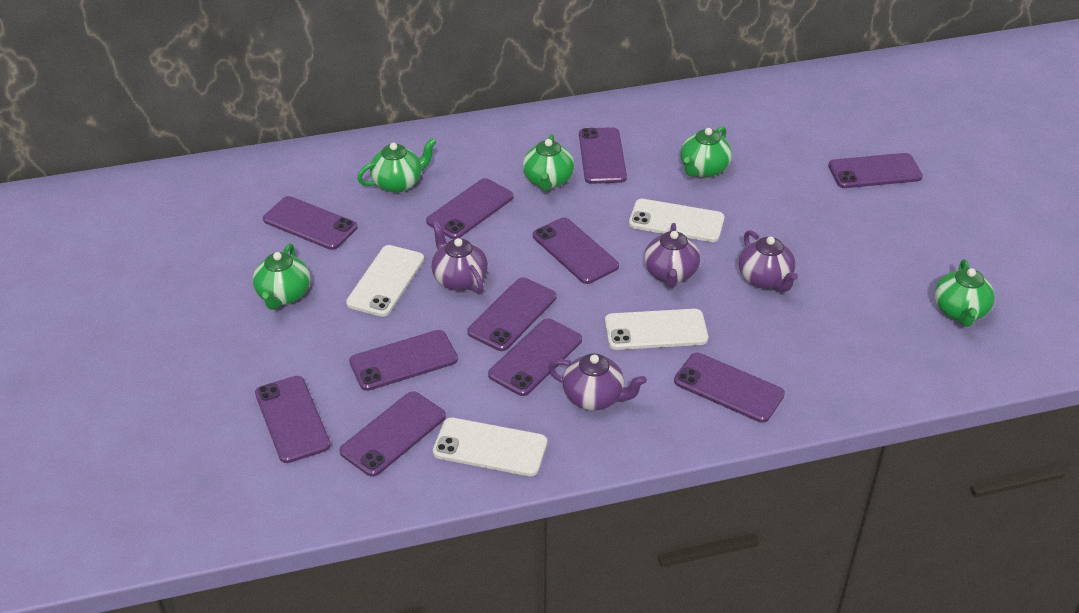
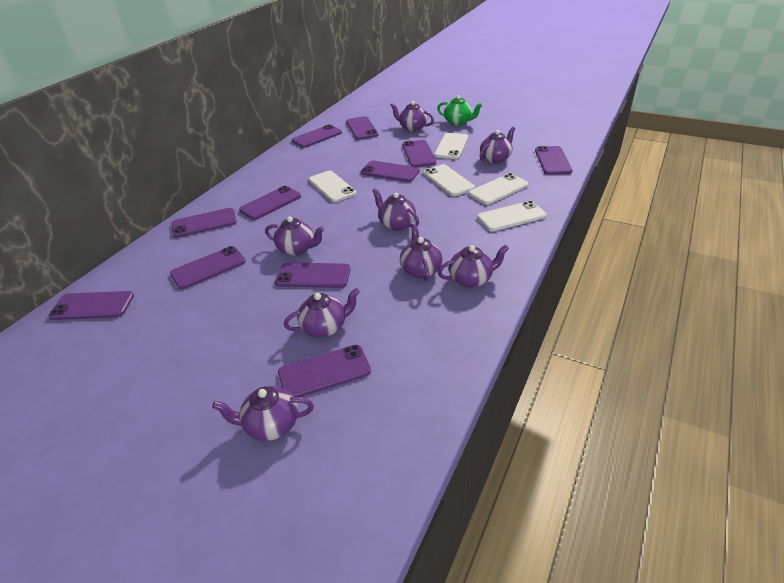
green teapot: [253,243,310,310] [357,138,436,193] [523,134,574,191] [681,126,732,178] [935,259,995,327] = 5 -> [437,95,483,126] = 1
purple teapot: [432,221,488,293] [548,353,647,410] [644,223,700,288] [739,230,798,292] = 4 -> [212,386,314,441] [265,216,324,256] [284,288,360,338] [372,188,419,231] [391,101,434,132] [400,224,442,282] [438,245,509,288] [480,127,515,164] = 8
white phone: [346,245,424,317] [433,417,547,476] [605,309,708,350] [629,199,724,242] = 4 -> [309,171,357,202] [423,164,475,196] [434,133,468,159] [469,173,529,205] [478,201,547,232] = 5

